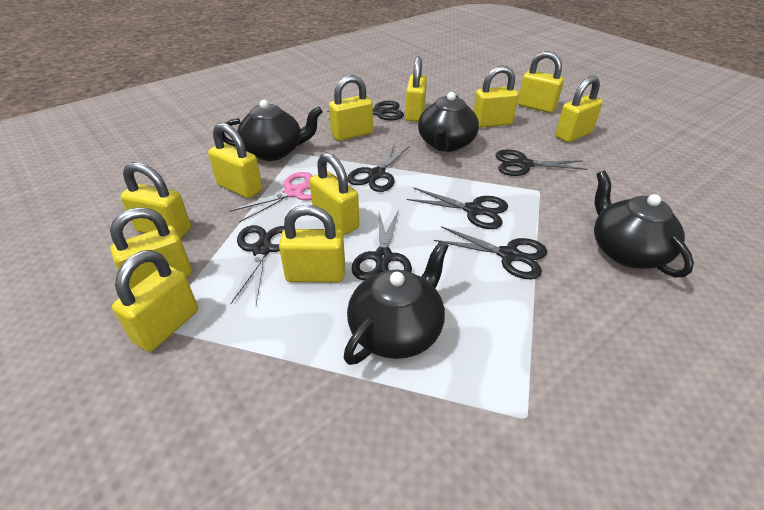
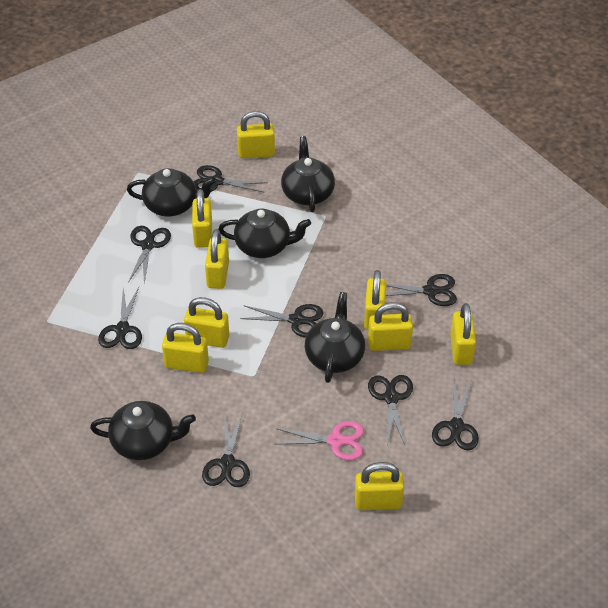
black scissors: [230,225,284,304] [327,101,404,120] [347,143,410,192] [352,210,412,280] [407,187,508,229] [434,226,547,279] [495,149,588,176] = 7 -> [98,287,142,349] [128,226,171,283] [194,165,268,192] [202,412,250,487] [240,304,324,338] [368,375,413,446] [386,274,457,306] [432,379,479,450] = 8
black teapot: [222,100,323,161] [344,241,448,365] [418,92,479,152] [594,171,694,277] = 4 -> [90,401,196,460] [127,168,216,217] [218,208,311,258] [281,136,335,212] [305,292,365,383] = 5
yellow padlock: [110,207,192,290] [112,250,198,352] [120,162,191,239] [208,123,262,198] [279,205,345,283] [309,152,359,236] [329,75,373,141] [405,56,427,122] [473,65,519,128] [518,51,564,113] [555,76,603,142] = 11 -> [162,323,209,373] [184,297,230,348] [192,189,212,248] [205,229,229,289] [237,111,275,158] [355,462,404,510] [364,270,387,330] [368,302,413,351] [450,303,476,365] = 9

